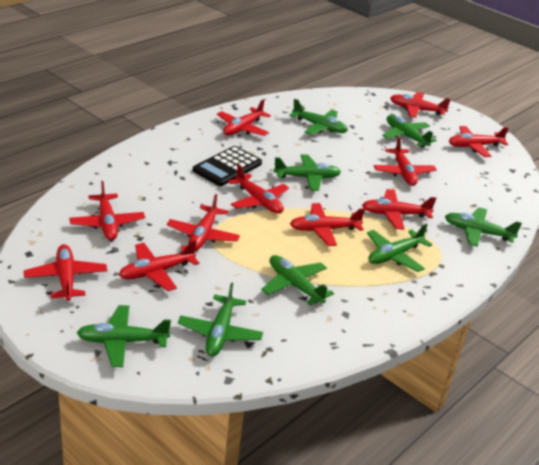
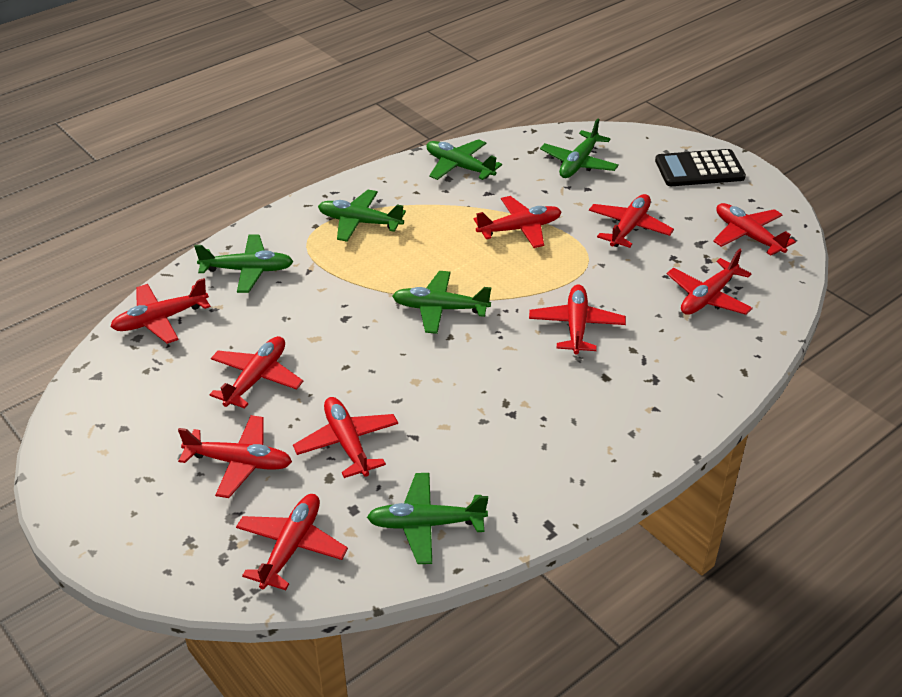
green plane: [77,305,171,367] [178,282,263,356] [261,255,334,306] [273,154,341,191] [289,99,348,135] [367,224,432,272] [382,115,437,148] [445,207,522,247] = 8 -> [194,235,294,293] [318,190,406,242] [367,473,488,564] [392,271,492,334] [427,139,502,180] [540,119,619,178] = 6
red plane: [24,244,107,301] [69,181,145,240] [119,240,199,291] [167,194,240,251] [217,99,271,136] [228,164,289,214] [290,203,365,246] [362,189,436,230] [374,137,437,186] [390,92,451,118] [449,126,509,157] = 11 -> [110,278,211,344] [178,415,292,498] [210,336,303,409] [236,494,348,590] [293,397,398,478] [474,196,562,248] [529,284,626,354] [589,194,674,248] [667,249,753,315] [713,203,796,256] = 10

